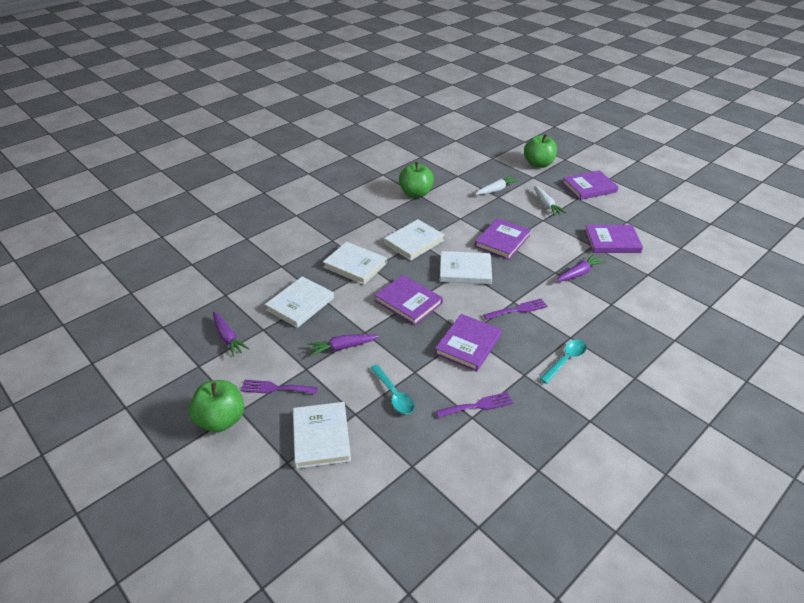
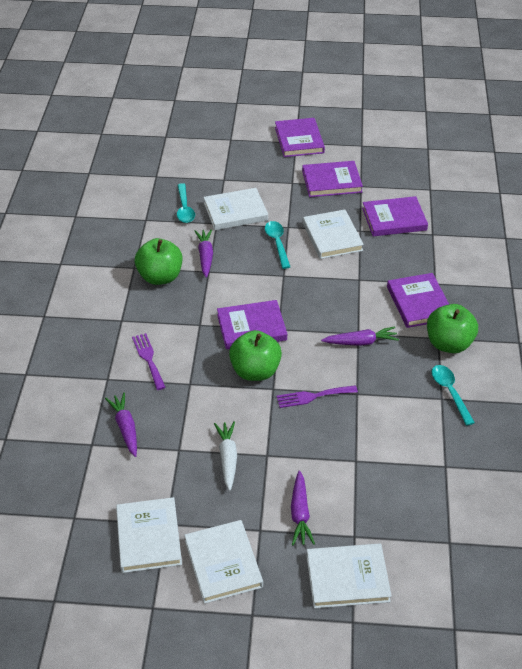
purple carrot: [213,312,249,357] [308,334,379,356] [556,254,605,282] = 3 -> [105,393,137,457] [195,229,213,278] [291,470,315,545] [321,326,399,346] = 4
purple fork: [241,380,318,394] [436,392,513,418] [483,298,548,320] = 3 -> [132,333,166,390] [277,385,358,408] = 2
turquoise spoon: [370,365,415,414] [540,340,587,384] = 2 -> [177,183,195,223] [265,221,290,269] [432,365,475,426] = 3
white carrot: [475,175,519,195] [534,186,566,216] = 2 -> [214,421,237,491] = 1

